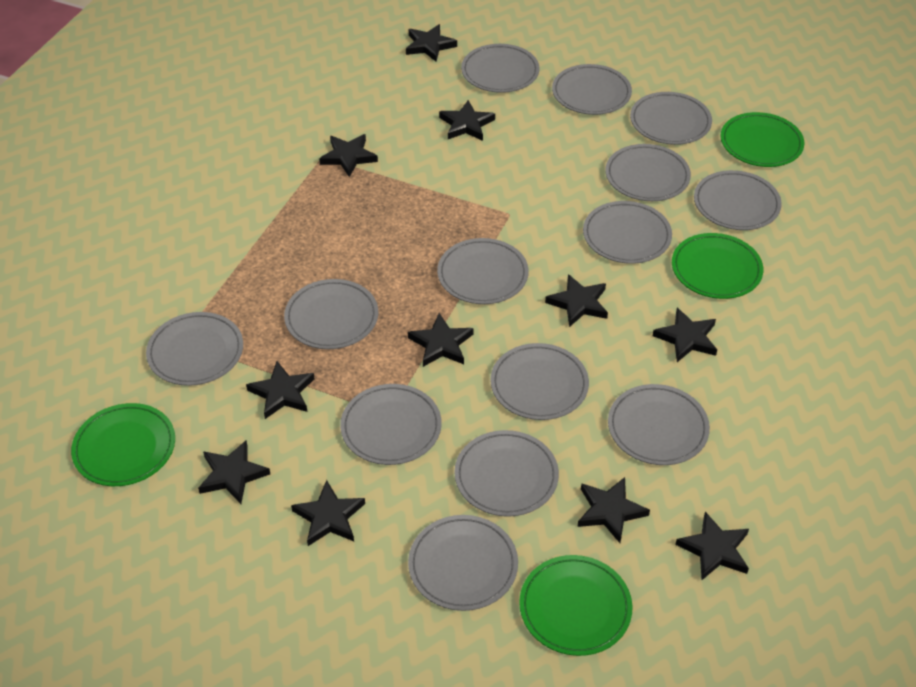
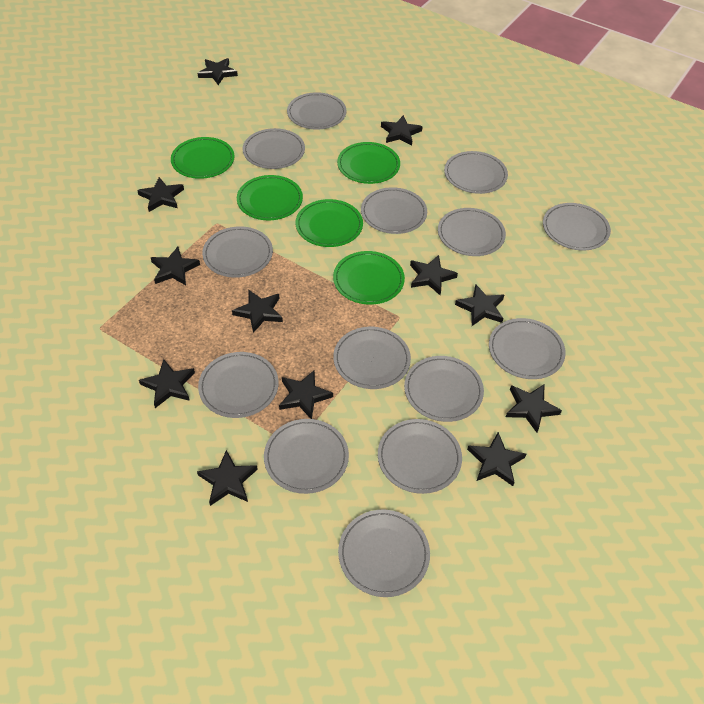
black star: [198,441,270,504] [246,361,315,419] [291,480,365,546] [319,134,378,177] [406,24,457,62] [408,313,474,367] [439,100,495,141] [545,274,608,327] [577,477,650,543] [653,308,717,362] [675,512,749,580] = 11 -> [137,177,184,212] [139,359,195,408] [151,247,200,285] [197,450,258,506] [198,58,238,85] [232,290,283,333] [279,370,333,419] [381,115,423,146] [410,255,458,295] [455,284,504,326] [467,432,526,486] [506,384,562,433] = 12
green plate: [71,403,175,486] [519,555,632,656] [672,233,763,299] [720,112,804,167] = 4 -> [171,137,235,179] [237,175,303,220] [296,199,363,247] [333,251,405,305] [337,142,400,184] = 5

